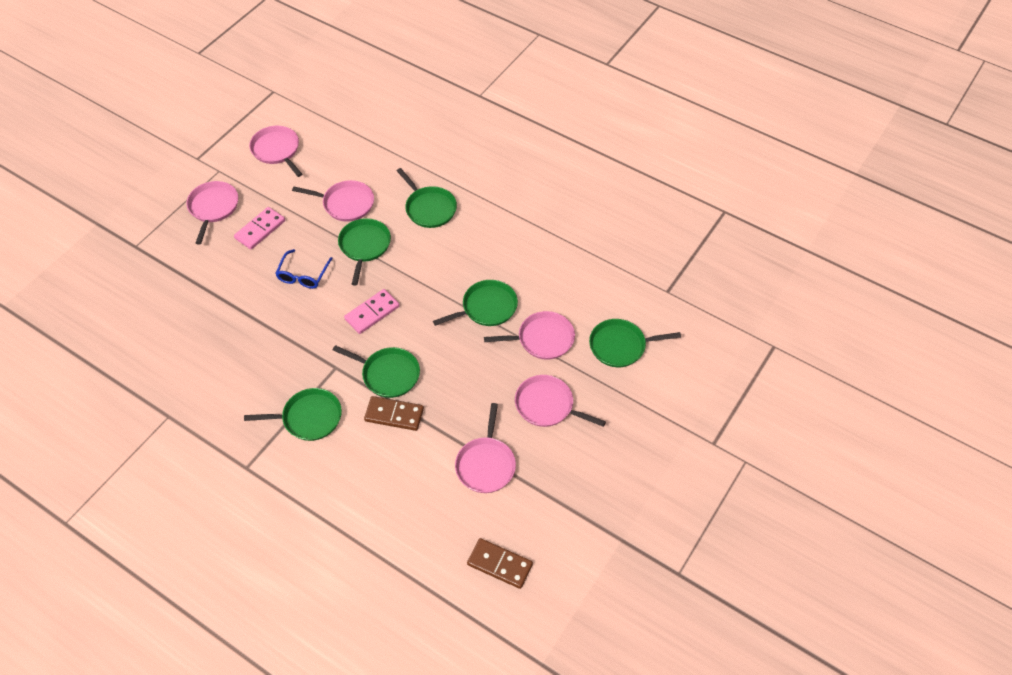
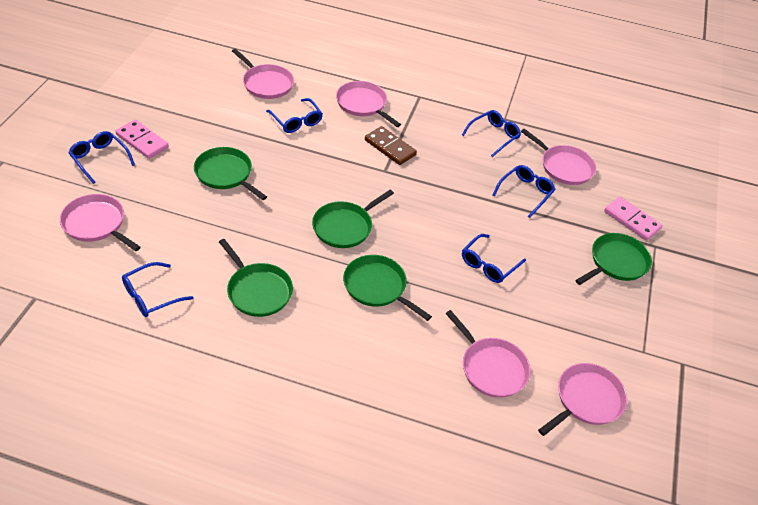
blue glasses: [275,249,333,289] = 1 -> [68,131,135,184] [122,262,194,317] [266,98,323,133] [462,110,521,157] [462,234,526,283] [493,165,555,218] = 6
brown domino: [364,396,424,431] [467,538,533,589] = 2 -> [365,126,417,165] = 1
green pan: [244,388,342,441] [333,345,420,398] [338,218,391,286] [397,168,457,228] [433,280,518,326] [589,319,681,367] = 6 -> [194,147,267,200] [219,239,293,317] [312,190,394,248] [343,255,432,321] [575,233,652,285] = 5

